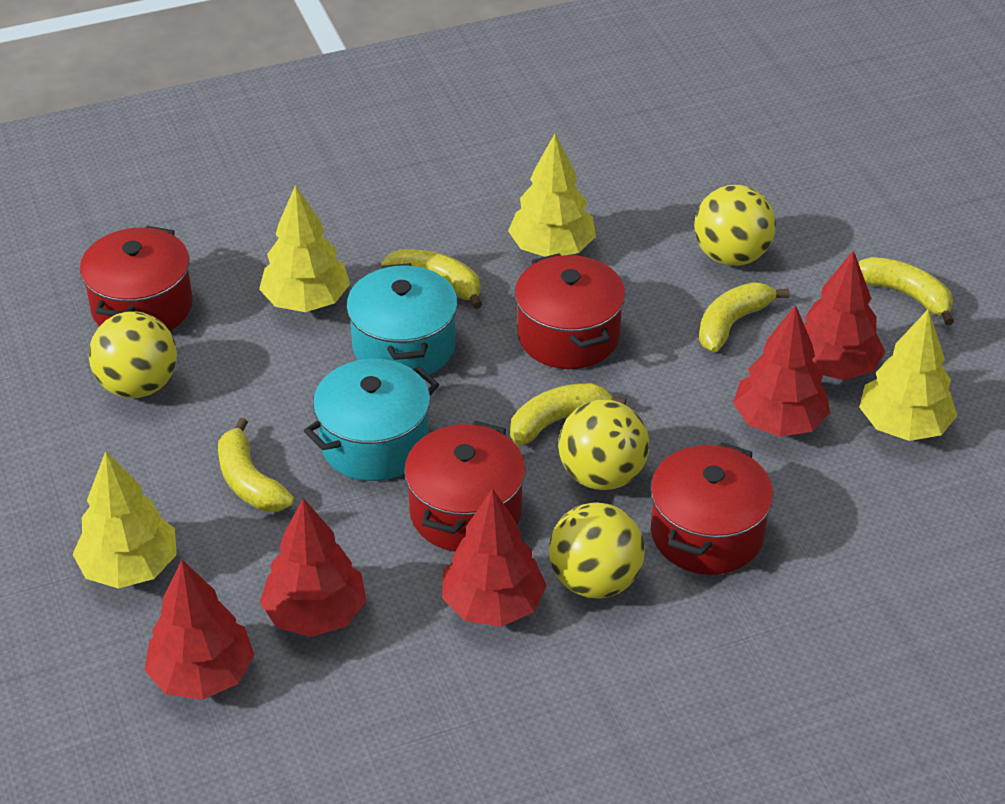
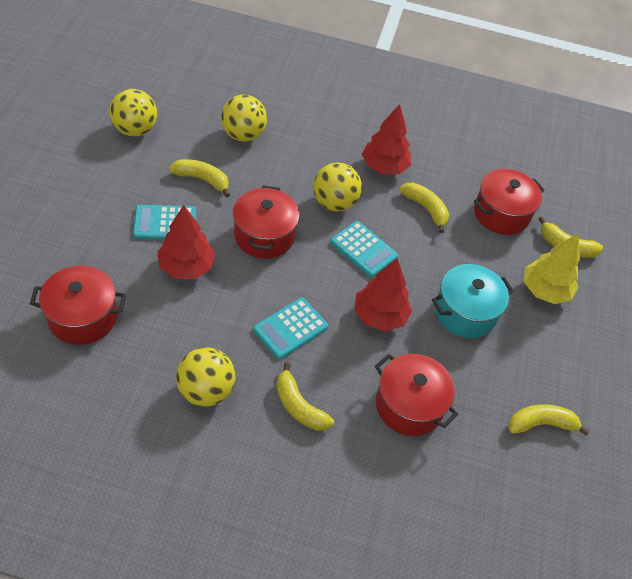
red tree: [145,560,254,700] [260,498,366,637] [442,488,547,627] [733,305,830,437] [804,250,885,380] = 5 -> [157,205,215,279] [354,258,412,331] [362,104,411,174] = 3
turquoise calculator: none = 0 -> [133,205,196,240] [253,298,328,359] [330,221,398,278] = 3
turquoise pot: [304,359,439,481] [346,263,458,375] = 2 -> [432,264,514,338] = 1
yellow tree: [72,451,177,588] [259,185,350,312] [508,134,596,257] [859,309,957,441] = 4 -> [524,234,580,304] = 1

